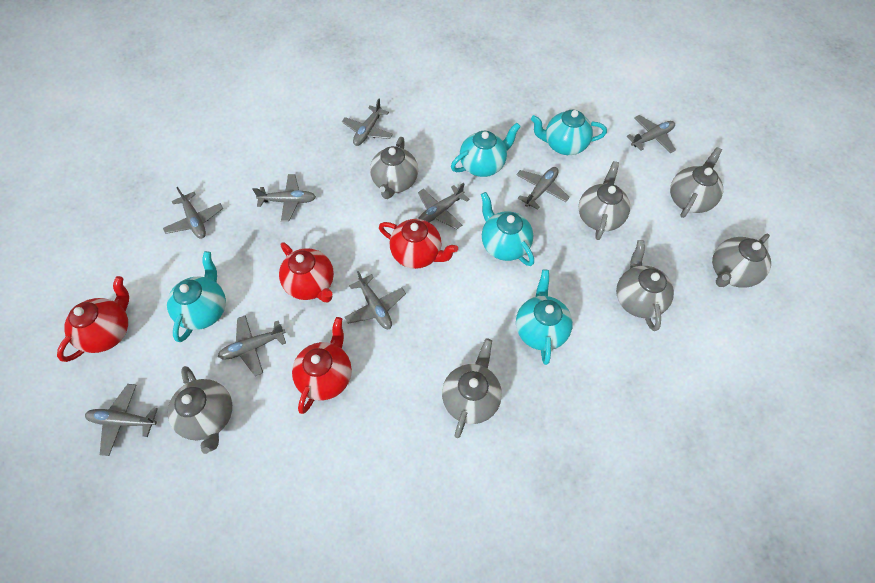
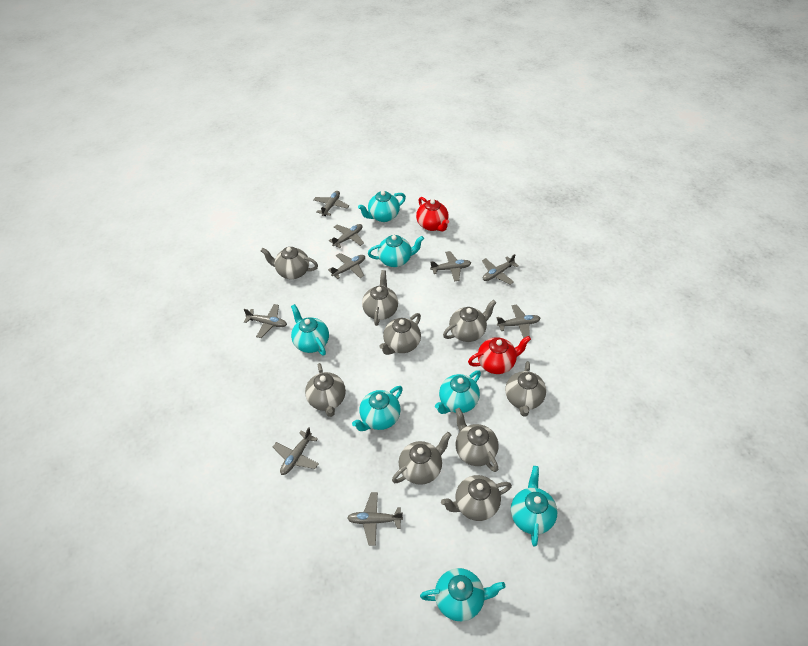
grey teapot: [167,366,232,454] [370,137,418,199] [442,338,502,438] [578,161,630,240] [616,240,674,331] [670,147,723,218] [712,234,771,288] = 7 -> [261,247,318,279] [305,363,346,417] [362,270,398,326] [379,313,421,355] [392,432,451,485] [441,475,512,521] [443,300,496,342] [455,408,499,472] [505,361,546,417] = 9
red teapot: [57,276,129,362] [279,242,334,302] [292,317,352,414] [379,219,458,269] = 4 -> [416,197,449,231] [468,336,531,374] = 2
turquoise teapot: [167,251,226,342] [451,123,521,177] [481,192,534,266] [516,269,573,365] [531,110,607,155] = 5 -> [291,304,329,356] [352,386,403,431] [358,191,406,222] [368,235,424,267] [420,568,505,621] [435,370,481,414] [511,466,558,547] = 7

